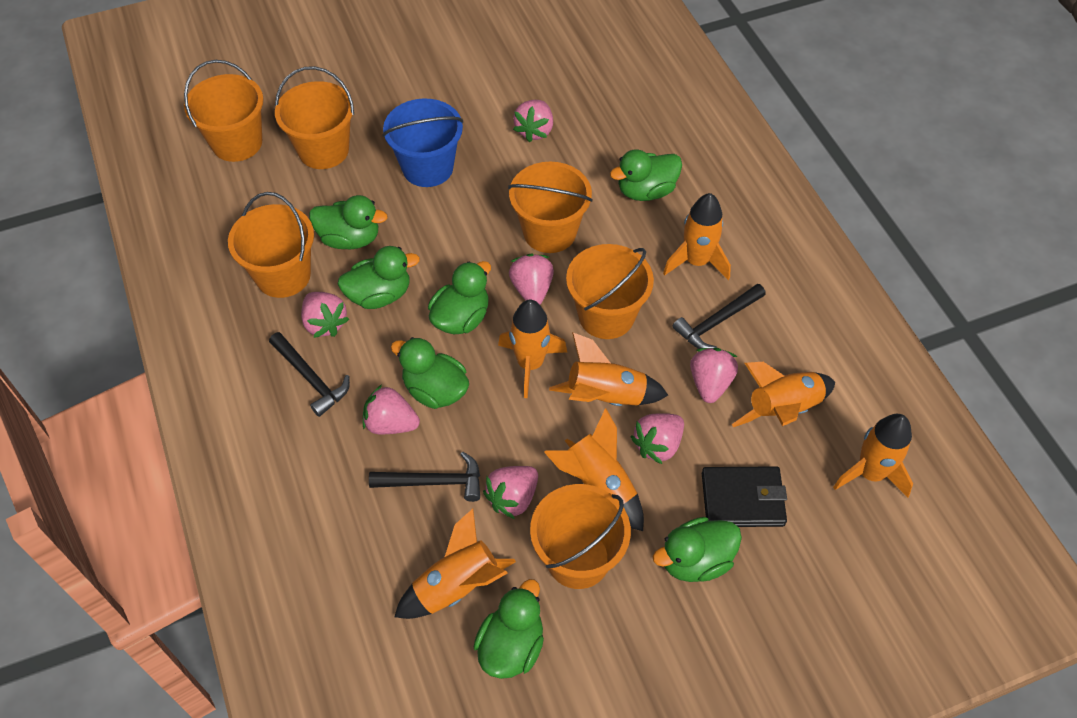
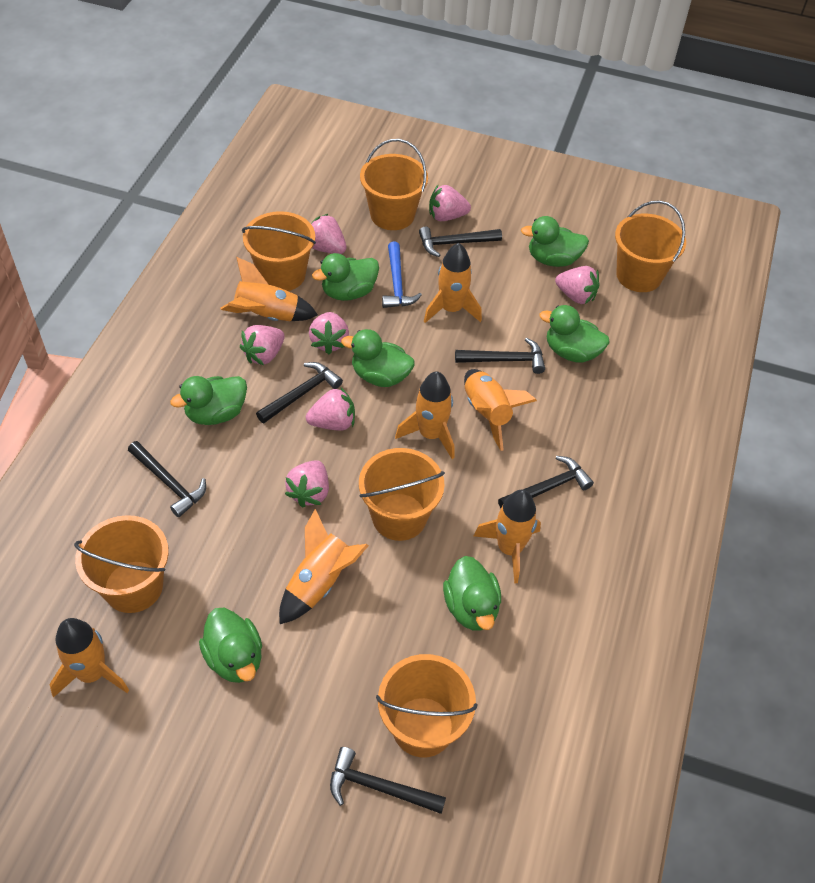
black hammer: [269,332,350,417] [369,452,480,502] [672,284,766,349] = 3 -> [128,441,206,517] [256,362,343,423] [330,747,446,814] [419,227,502,257] [455,338,545,374] [498,456,594,508] = 6
black wallet: [702,466,787,527] = 1 -> none = 0
blue bucket: [382,98,463,187] = 1 -> none = 0
blue hammer: none = 0 -> [382,242,422,308] = 1

